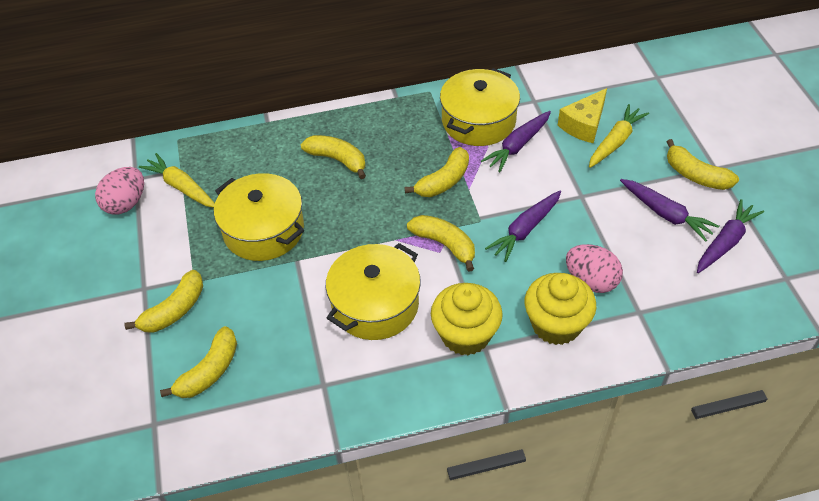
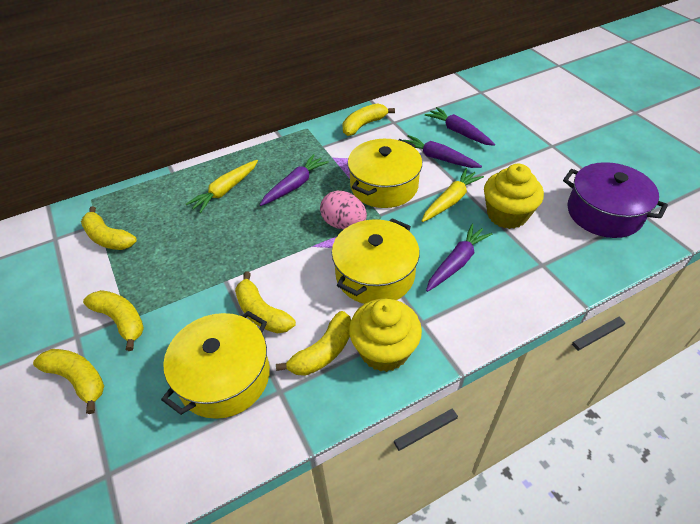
pink egg: [95,167,144,215] [566,244,623,293] = 2 -> [320,191,367,229] = 1
purple pot: none = 0 -> [563,162,668,238] = 1
yellow cheese: [558,88,607,143] = 1 -> none = 0

